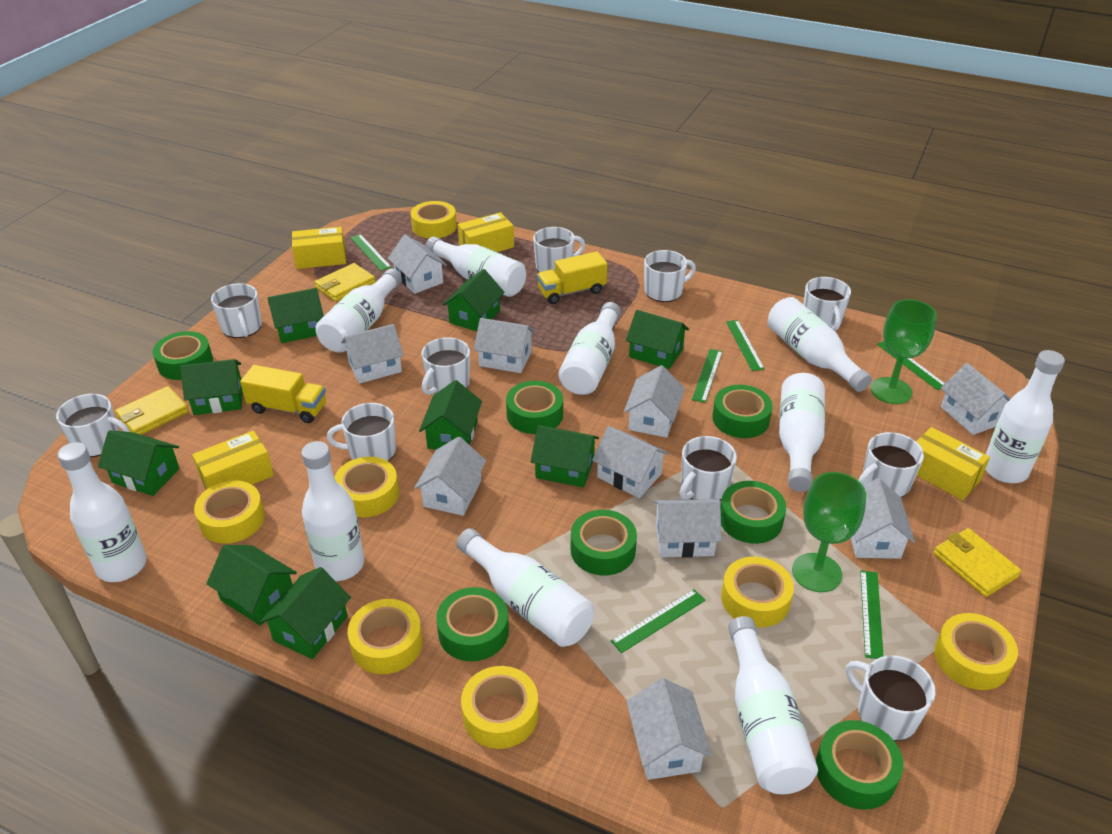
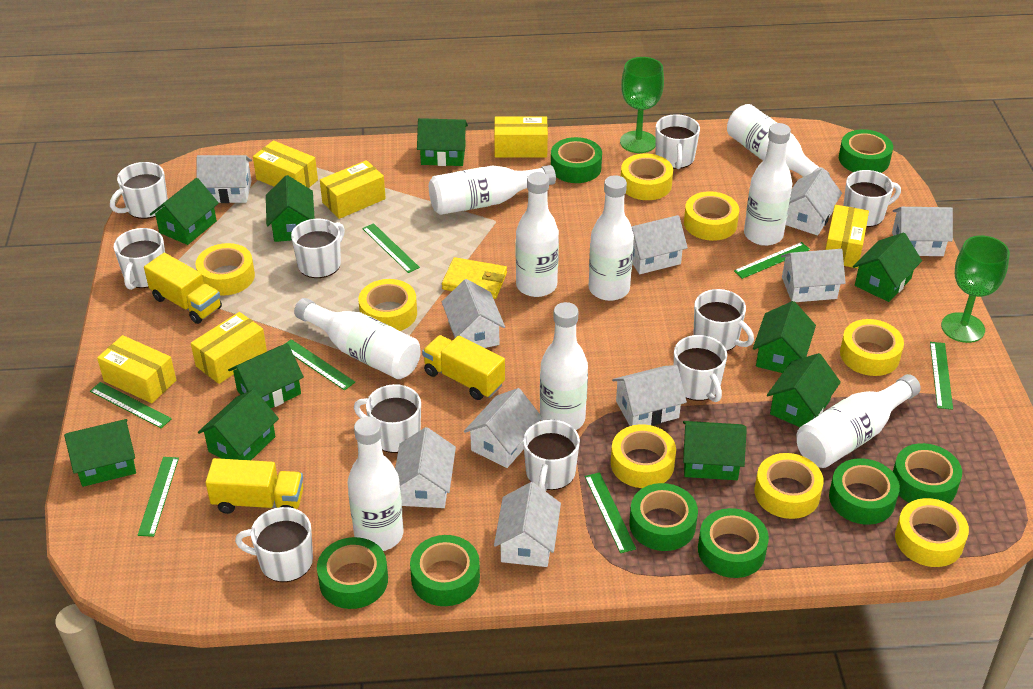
green house: [98,430,180,496] [180,359,243,415] [206,545,297,626] [260,567,351,659] [268,288,324,343] [419,380,482,450] [443,269,505,331] [531,425,599,488] [626,310,689,369] = 9 -> [64,419,136,487] [150,178,219,245] [198,389,279,460] [228,343,304,408] [266,175,315,242] [417,118,468,166] [683,421,747,480] [753,301,816,373] [767,353,841,427] [853,233,922,302] = 10
green ruler: [350,234,391,271] [611,589,706,653] [692,349,723,403] [726,320,765,371] [860,570,884,659] [877,341,945,390] = 6 -> [90,382,172,428] [138,457,179,537] [283,339,355,390] [362,223,420,273] [585,472,636,553] [734,242,810,279] [930,342,953,410] = 7
green tape: [153,331,213,380] [436,587,509,661] [506,381,563,434] [571,510,637,575] [712,385,773,438] [721,481,786,544] [816,720,903,810] = 7 -> [317,537,388,609] [410,535,480,606] [551,137,602,183] [629,483,698,551] [698,508,769,578] [829,458,900,525] [839,129,893,173] [893,443,962,503] = 8
white bottle: [57,442,147,582] [301,441,364,581] [315,268,402,353] [426,236,526,297] [456,528,594,647] [559,302,621,395] [728,616,818,794] [767,297,872,392] [779,373,825,492] [985,350,1065,483] = 10 -> [294,298,421,379] [348,417,404,551] [429,165,556,215] [516,172,559,297] [540,302,588,430] [589,175,634,301] [727,104,830,177] [744,123,792,246] [797,374,921,468] = 9
yellow box: [192,430,274,490] [292,227,346,269] [458,212,514,252] [916,427,990,500] = 4 -> [97,335,176,403] [191,312,267,384] [253,140,318,188] [320,160,386,219] [494,116,548,158] [825,205,869,268] = 6
yellow tape: [194,481,265,544] [334,457,399,517] [347,599,423,674] [411,201,457,238] [461,666,538,749] [721,557,794,627] [934,613,1018,690] = 7 -> [196,243,255,296] [359,279,417,331] [611,424,676,488] [621,154,673,200] [684,191,739,241] [755,453,824,519] [840,319,904,376] [895,498,969,567] = 8
yellow truck: [240,365,326,423] [537,251,607,304] = 2 -> [144,253,222,324] [205,458,303,514] [422,335,505,400] = 3
yellow wallet: [115,386,189,435] [314,263,376,302] [934,528,1021,597] = 3 -> [442,257,507,299] = 1

